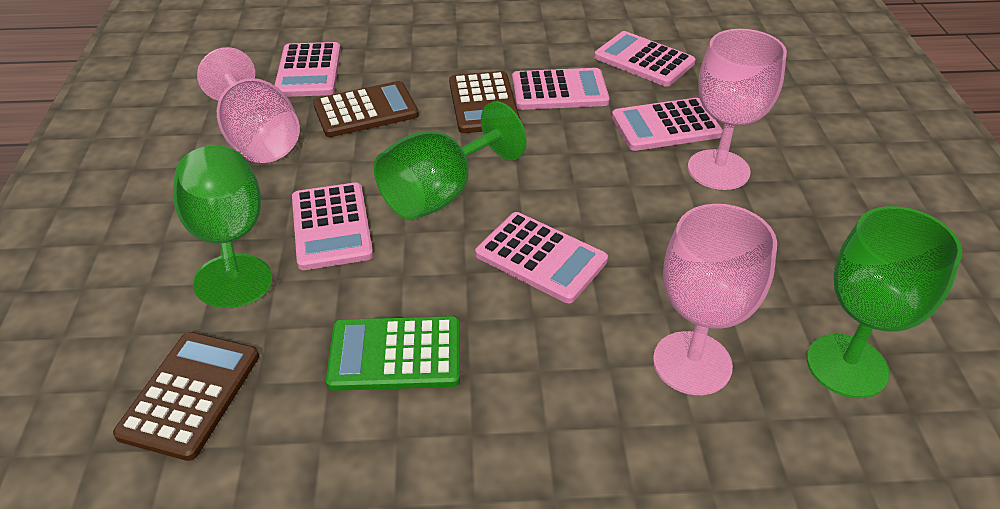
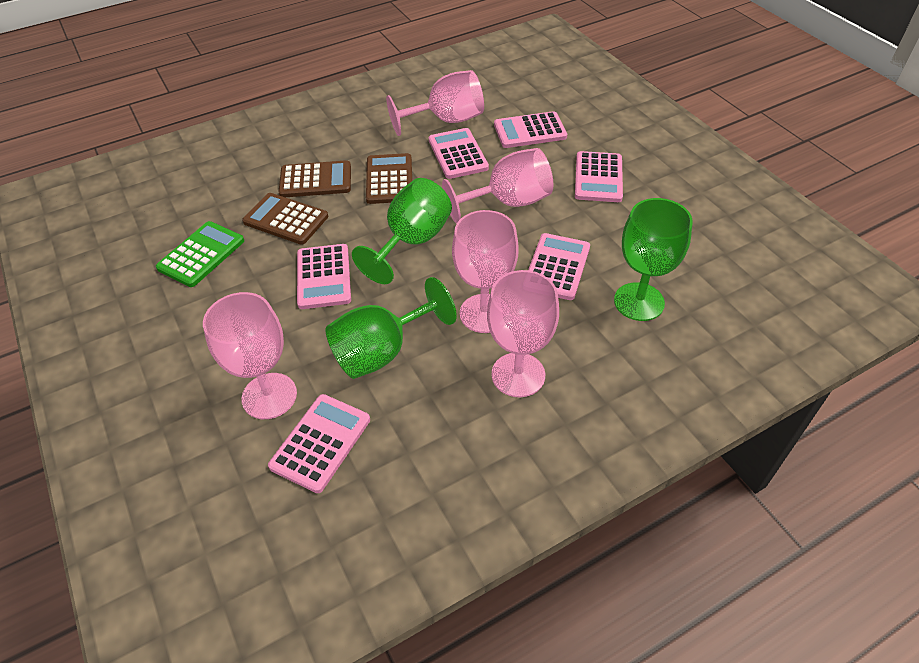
pink goblet: [197,47,300,163] [653,204,777,395] [688,29,787,190] = 3 -> [203,292,297,419] [386,70,484,136] [442,148,553,224] [452,210,518,333] [487,270,559,397] = 5

